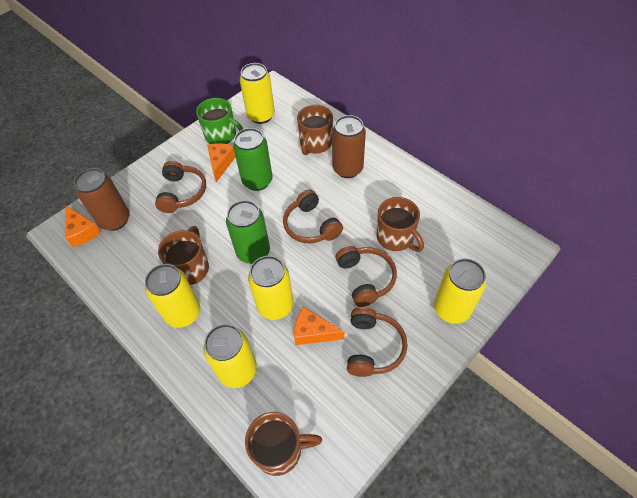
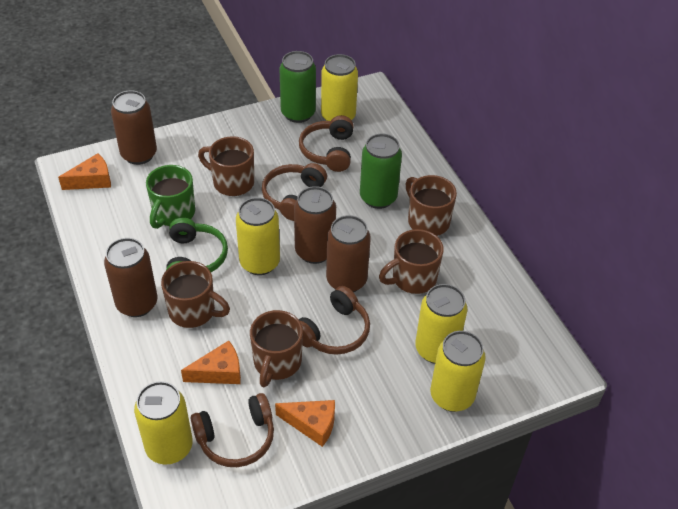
brown can: [74,168,130,231] [332,115,366,178] = 2 -> [104,238,157,317] [111,90,157,165] [294,186,336,264] [326,215,371,292] = 4
brown mug: [158,226,209,285] [245,412,322,476] [297,105,333,155] [376,197,424,252] = 4 -> [161,261,230,328] [198,136,254,196] [250,310,303,387] [379,229,444,294] [406,175,457,236] = 5
green headphones: none = 0 -> [166,217,228,272] = 1

